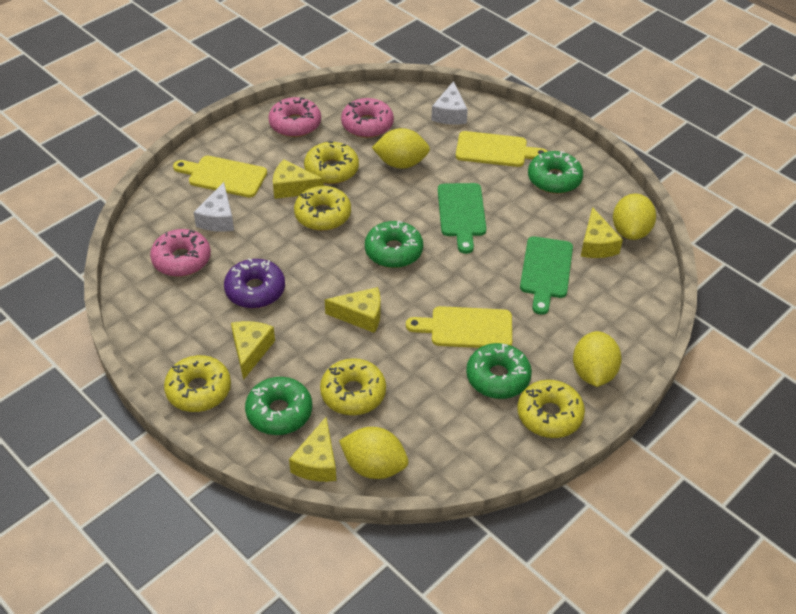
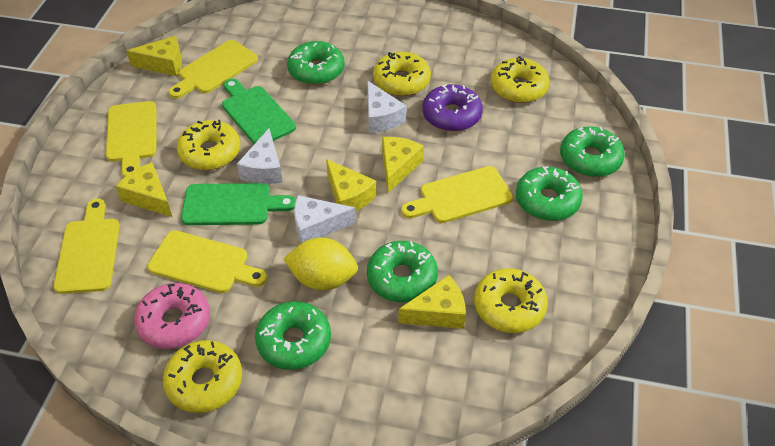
green donut: [245,377,312,435] [365,221,423,268] [466,343,532,399] [528,151,583,194] = 4 -> [255,301,331,370] [287,41,345,85] [367,241,438,302] [516,166,583,221] [560,126,625,177] = 5
pink donut: [150,229,211,277] [268,97,321,137] [341,98,394,138] = 3 -> [134,283,210,349] = 1
white cheese: [193,182,234,232] [431,81,468,124] = 2 -> [237,129,283,184] [294,195,356,243] [368,81,407,133] = 3
yellow cutting board: [173,156,267,198] [406,306,512,348] [456,131,548,167] = 3 -> [54,198,120,294] [106,101,156,177] [147,230,267,293] [169,40,258,99] [401,166,513,223] = 5
yellow lemon: [339,427,408,479] [372,128,430,169] [573,331,622,387] [613,193,656,240] = 4 -> [283,237,358,290] = 1

